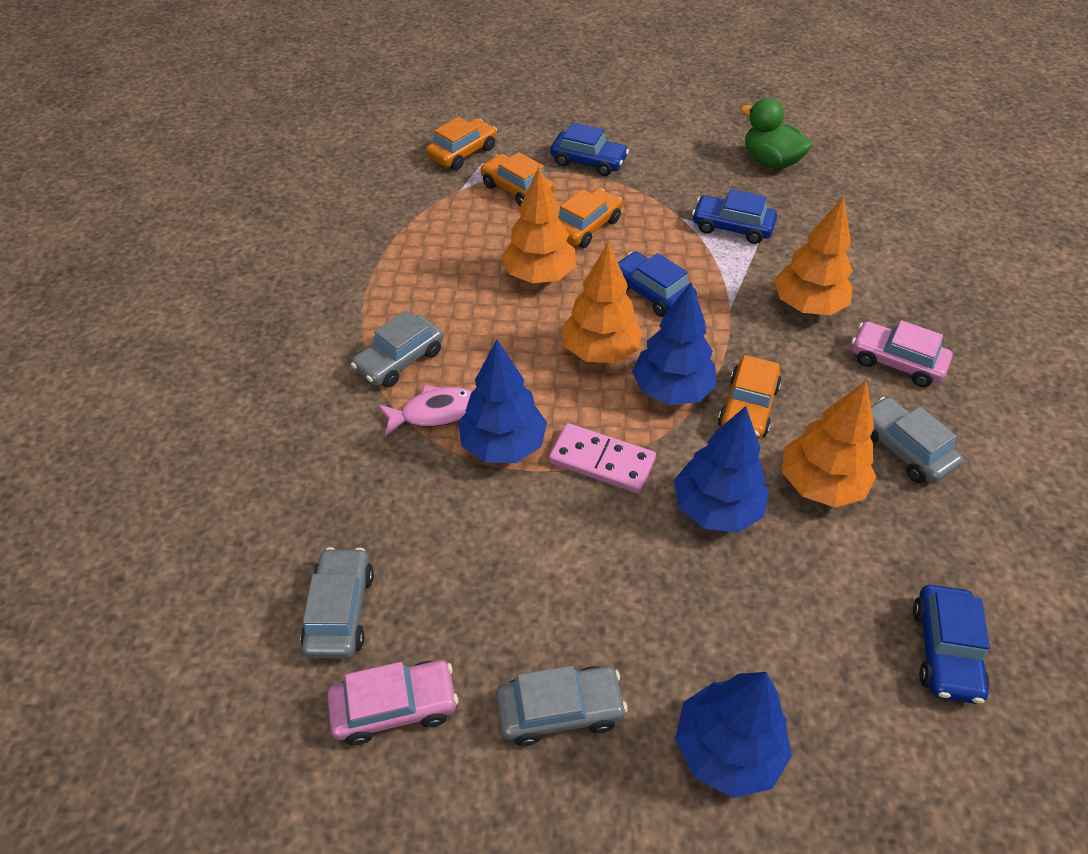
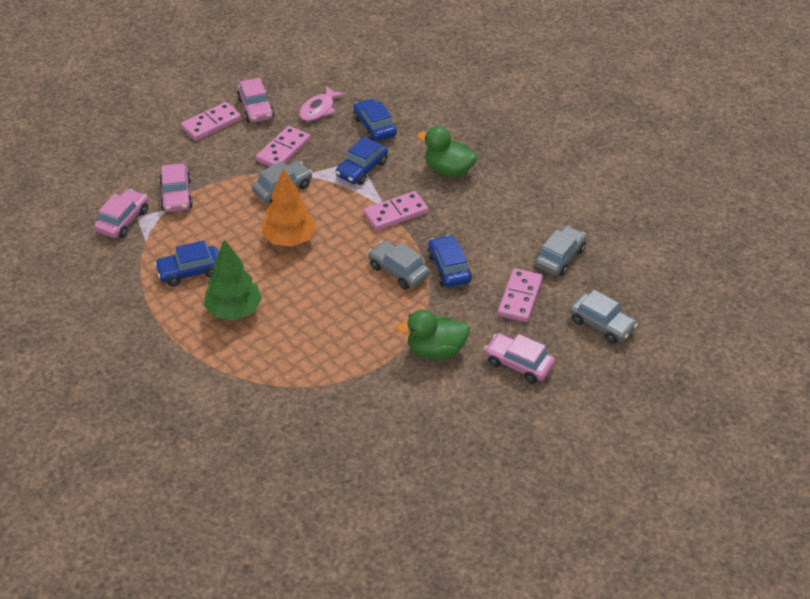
blue tree: [458,340,547,463] [632,282,717,405] [674,406,769,533] [675,672,792,798] = 4 -> none = 0
green duck: [740,98,812,169] = 1 -> [396,310,470,359] [417,126,477,177] = 2
green tree: none = 0 -> [204,240,262,320] = 1
orange car: [426,117,497,170] [480,152,554,206] [558,189,622,248] [718,355,781,439] = 4 -> none = 0
orange tree: [501,167,576,284] [561,242,643,363] [774,196,853,315] [782,380,876,507] = 4 -> [261,168,317,247] = 1
pink car: [327,660,458,745] [851,320,952,387] = 2 -> [94,189,148,238] [159,163,193,212] [237,78,274,123] [484,333,555,383] = 4
pink domino: [549,423,656,494] = 1 -> [181,102,241,141] [256,126,311,167] [363,191,428,231] [498,268,543,322] = 4

